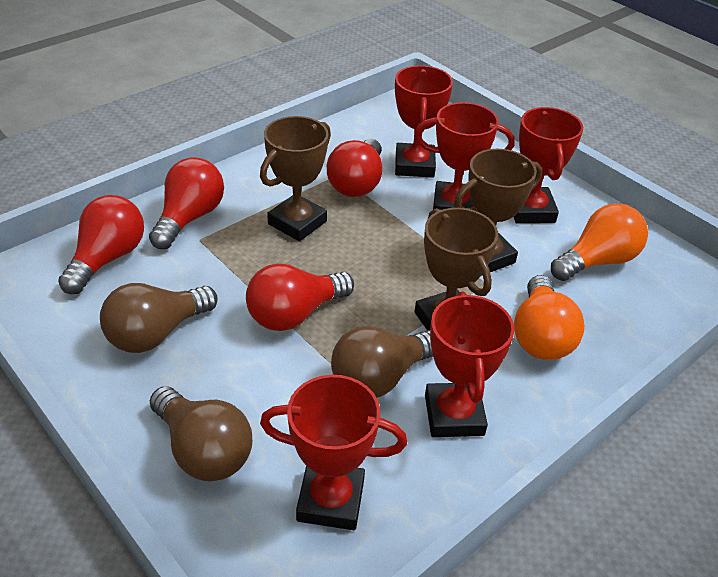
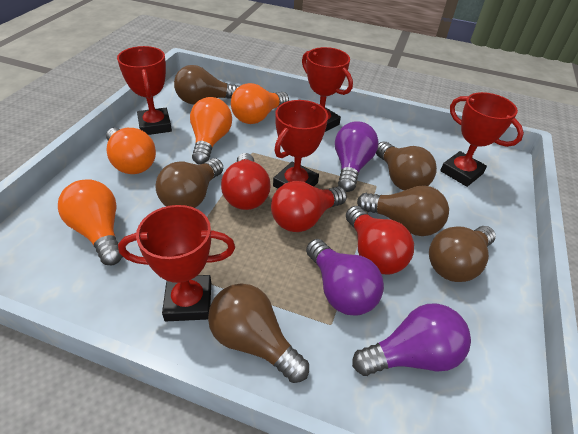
brown light bulb: [100,283,218,353] [150,386,252,481] [331,326,433,398] = 3 -> [155,158,223,208] [174,65,240,105] [208,283,309,383] [357,185,449,236] [376,142,437,190] [429,226,496,282] = 6
brown trophy: [260,116,331,241] [415,208,498,330] [454,149,542,276] = 3 -> none = 0
orange light bulb: [514,275,585,360] [551,203,648,281] = 2 -> [58,179,123,265] [106,128,156,174] [190,97,232,165] [231,83,289,124] = 4
purple light bulb: none = 0 -> [306,239,384,316] [335,121,379,192] [352,304,471,376] = 3
red light bulb: [58,195,144,294] [149,157,224,249] [246,263,354,331] [327,139,382,197] = 4 -> [221,153,270,210] [271,181,347,232] [346,206,414,275] = 3

